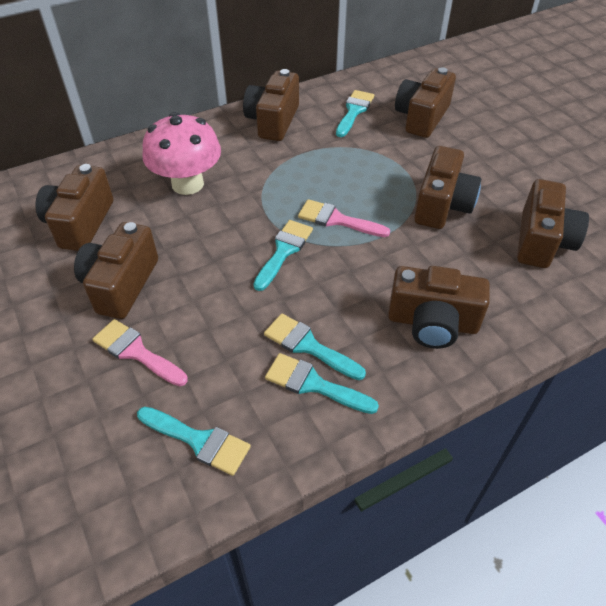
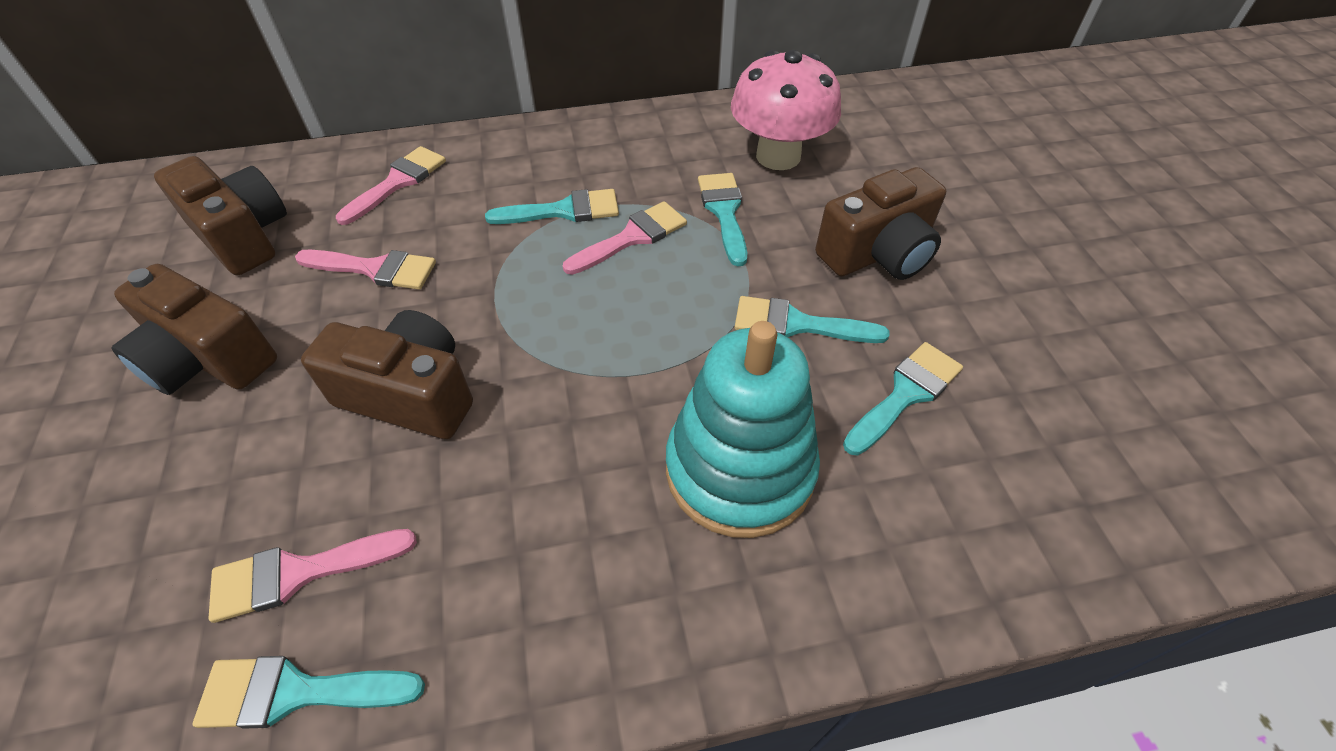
brown camera: [36,164,113,251] [74,222,158,319] [243,69,299,141] [388,266,490,349] [395,67,456,138] [414,146,481,229] [517,179,589,268] = 7 -> [112,264,277,395] [154,156,287,275] [301,310,473,439] [815,167,946,280] = 4
pink brush: [92,319,188,386] [298,199,390,237] = 2 -> [208,529,417,623] [295,250,436,290] [336,146,446,225] [563,201,687,275] = 4
turquoise stacking toy: none = 0 -> [666,321,820,538] = 1

